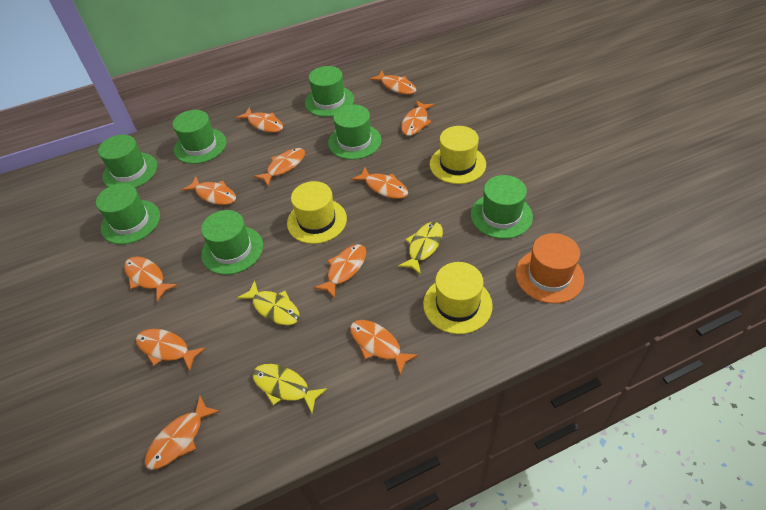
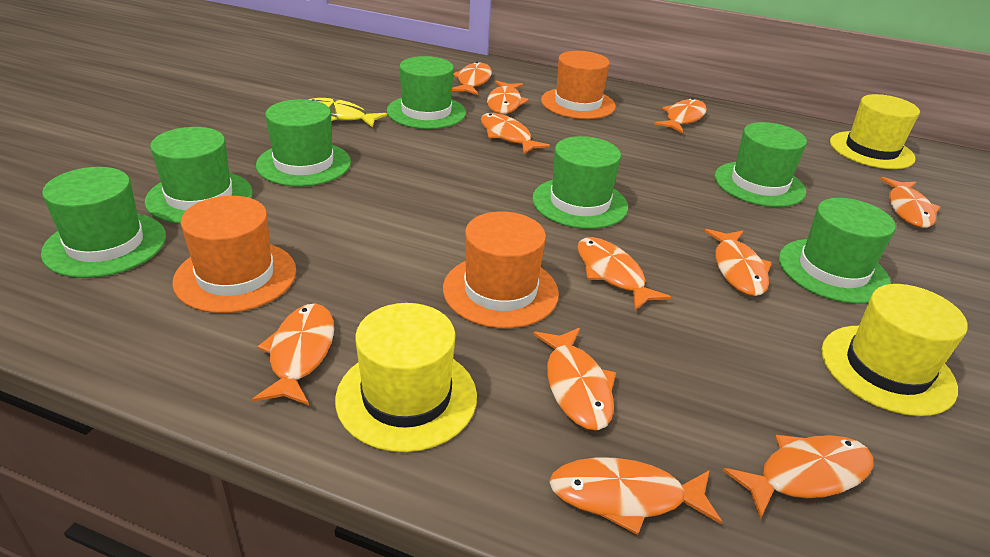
orange hat: [515,233,584,304] = 1 -> [172,196,296,313] [443,211,559,328] [541,51,616,119] = 3
yellow fish: [237,280,300,325] [252,364,327,413] [398,222,443,275] = 3 -> [308,98,387,127] = 1

